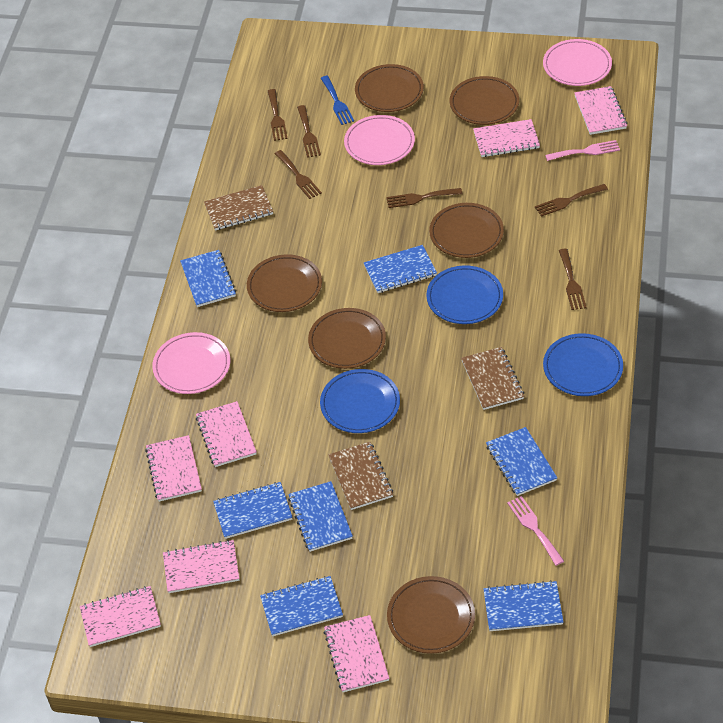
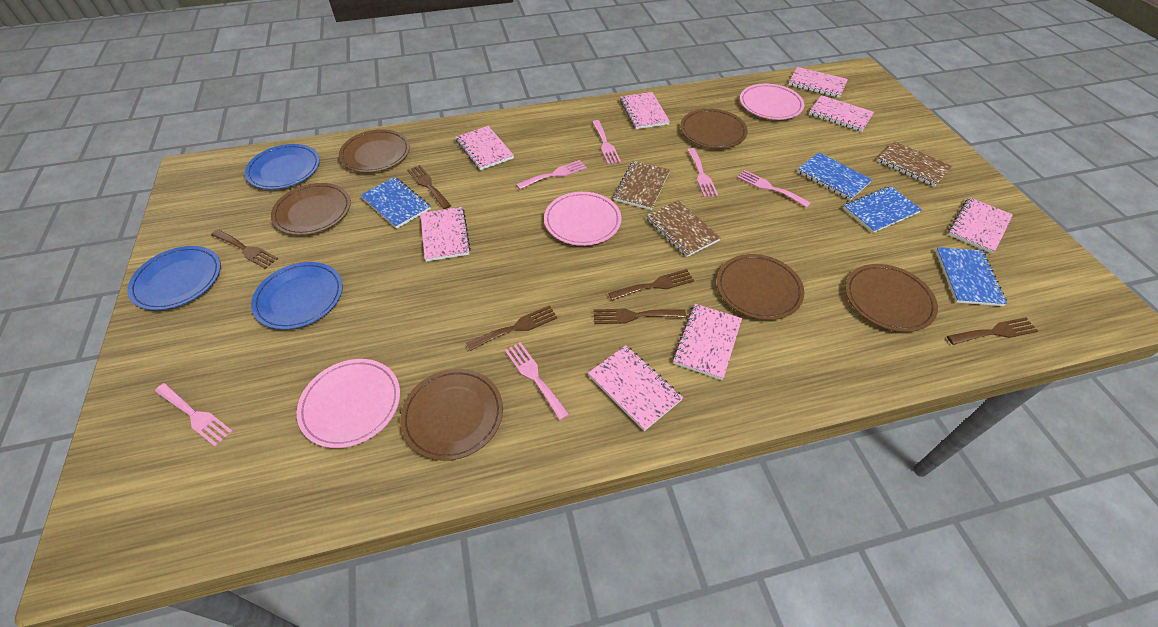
blue fork: [321,76,354,125] = 1 -> none = 0
blue notebook: [180,250,236,307] [213,482,293,539] [260,576,343,636] [288,481,353,552] [364,245,437,293] [483,580,563,631] [486,427,557,496] = 7 -> [361,177,431,229] [797,152,872,200] [843,186,922,233] [936,247,1007,306] = 4
pink fork: [507,496,564,566] [545,140,620,161] = 2 -> [155,383,233,447] [505,342,570,421] [516,160,587,189] [592,120,621,164] [687,148,718,198] [737,170,811,208] = 6
pink notebook: [80,586,161,647] [145,435,202,502] [163,540,239,593] [196,401,257,467] [324,615,389,692] [473,119,540,157] [574,86,627,135] = 7 -> [420,207,471,262] [456,126,514,170] [588,345,683,431] [620,92,670,129] [673,304,742,380] [789,67,848,98] [809,95,874,132] [948,197,1013,254] = 8

